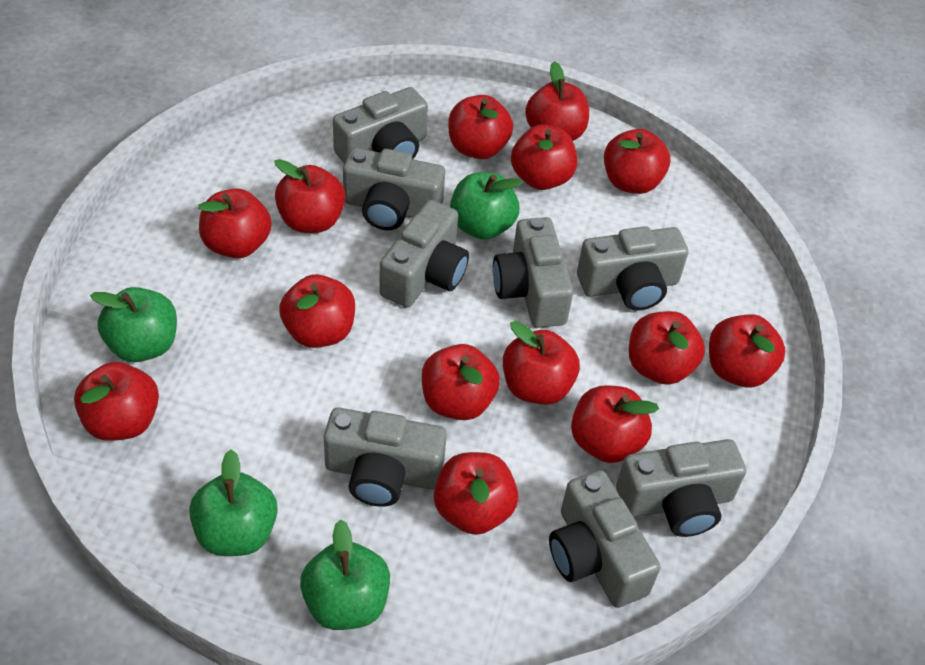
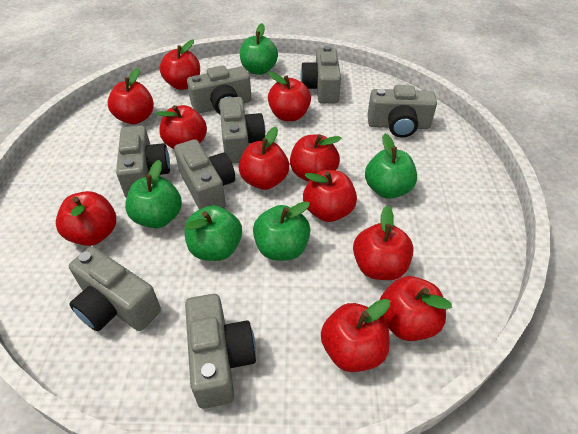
green apple: [90,287,177,362] [189,450,278,556] [300,519,390,630] [450,172,523,240] = 4 -> [125,160,182,228] [184,205,242,261] [240,23,278,75] [253,201,311,261] [365,134,417,199] = 5
red apple: [74,362,159,441] [198,188,272,258] [274,159,346,233] [279,274,355,348] [422,344,500,420] [434,452,518,535] [448,95,513,159] [503,321,580,405] [511,125,577,190] [525,61,589,141] [571,385,659,463] [604,129,670,194] [629,311,705,385] [709,314,786,388] = 14 -> [56,191,116,246] [108,68,154,124] [156,105,207,149] [160,39,200,90] [239,127,289,190] [268,72,311,121] [290,134,342,182] [303,170,357,222] [321,299,390,372] [353,205,414,280] [380,276,452,341] = 11

